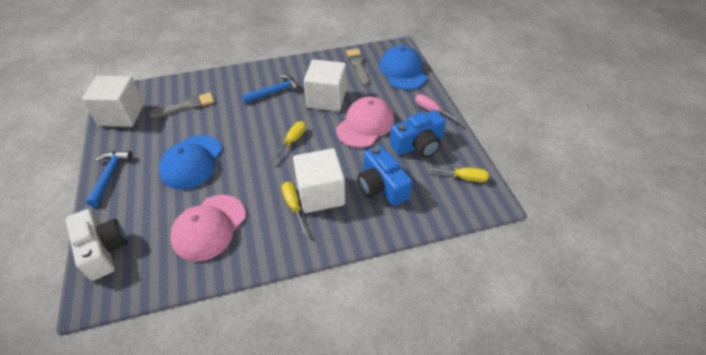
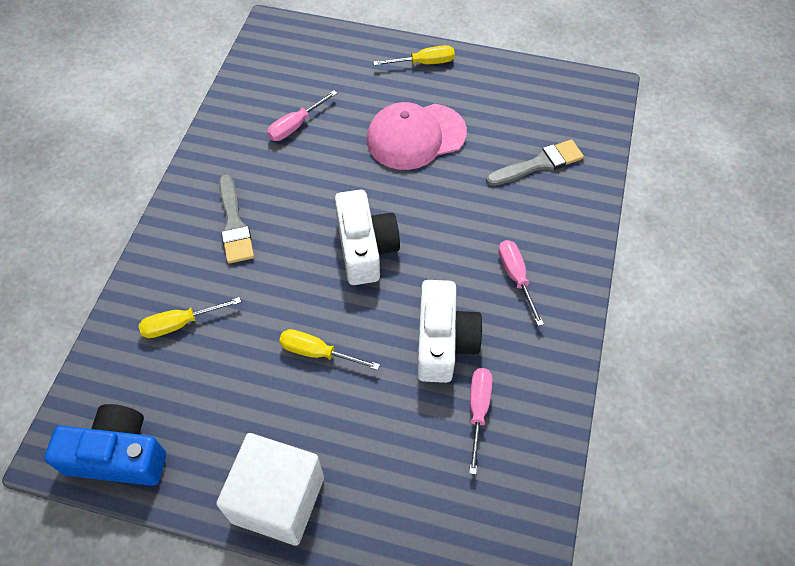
blue camera: [358,145,412,206] [390,110,446,158] = 2 -> [44,404,166,486] = 1
blue cap: [159,135,222,190] [379,45,427,90] = 2 -> none = 0
blue hammer: [86,151,133,207] [242,75,301,103] = 2 -> none = 0
pink cap: [170,195,246,262] [336,97,394,148] = 2 -> [367,102,467,170] = 1
pink screwdriver: [415,94,462,124] = 1 -> [267,91,337,141] [469,368,492,475] [498,240,544,326] = 3
white camera: [66,209,127,281] = 1 -> [335,190,400,285] [417,280,483,383] = 2
white cube: [82,76,144,127] [293,148,345,213] [304,59,346,111] = 3 -> [216,433,324,546] = 1

